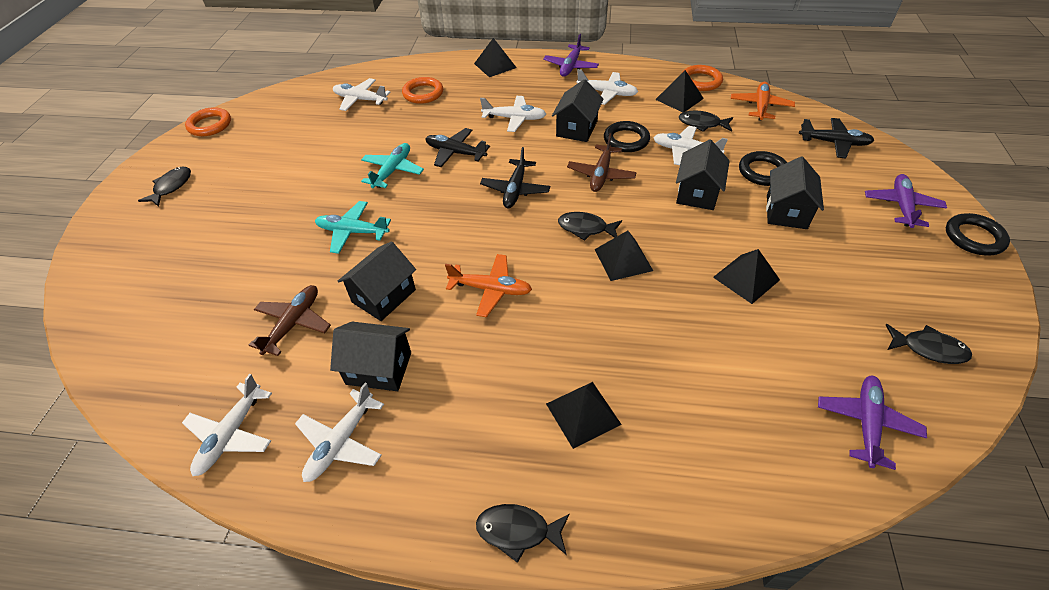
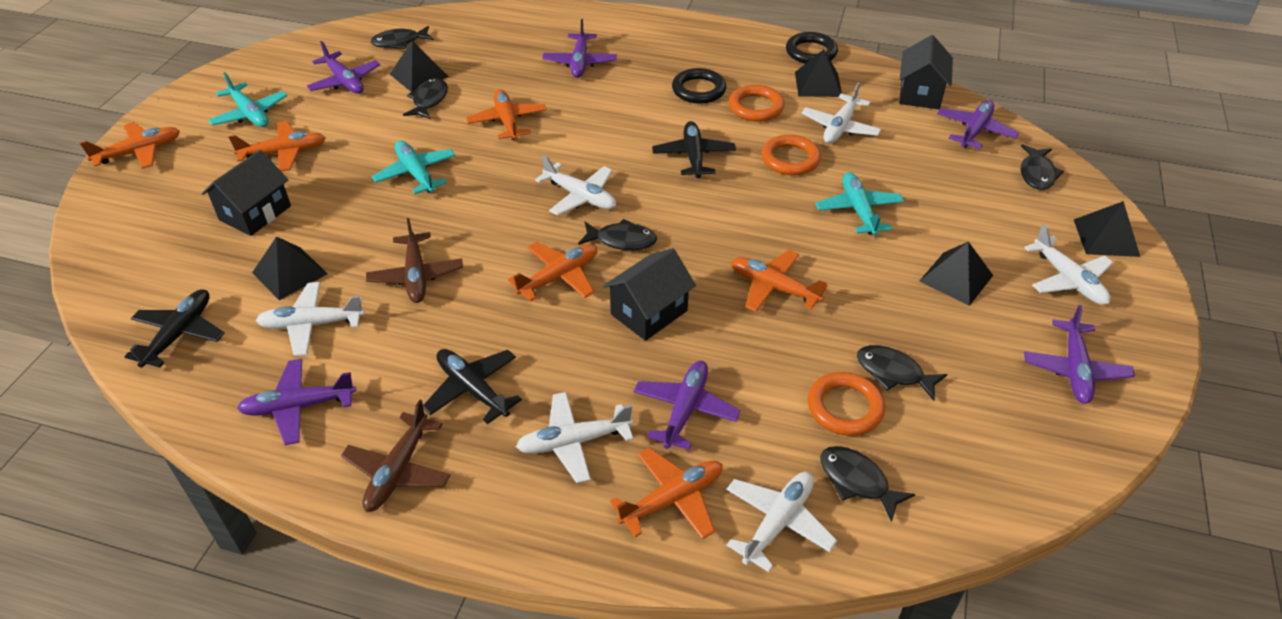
black fish: [138,167,191,207] [476,504,570,563] [558,212,622,241] [679,110,733,132] [886,324,972,364] = 5 -> [371,26,434,49] [403,78,448,119] [578,219,657,250] [820,446,916,522] [857,345,948,401] [1021,144,1064,190] = 6
black house: [330,322,411,391] [337,241,416,321] [552,79,604,142] [676,139,730,210] [766,156,824,229] = 5 -> [201,150,291,236] [603,248,696,341] [899,35,953,109] = 3
black ring: [604,121,650,152] [739,151,787,186] [946,213,1010,255] = 3 -> [672,68,726,104] [786,32,838,64] = 2
orange plane: [445,254,532,317] [731,82,795,121] = 2 -> [80,122,180,169] [228,121,325,171] [466,89,547,140] [508,242,597,302] [610,447,723,539] [731,250,828,312] = 6
purple plane: [543,34,599,77] [818,376,927,470] [865,174,947,228] = 3 -> [237,359,356,445] [307,41,380,94] [542,19,617,78] [634,361,740,450] [937,100,1019,149] [1024,305,1135,404] = 6
turquoise plane: [315,201,391,254] [361,143,424,188] = 2 -> [208,72,287,127] [372,141,456,194] [815,172,904,236] = 3

